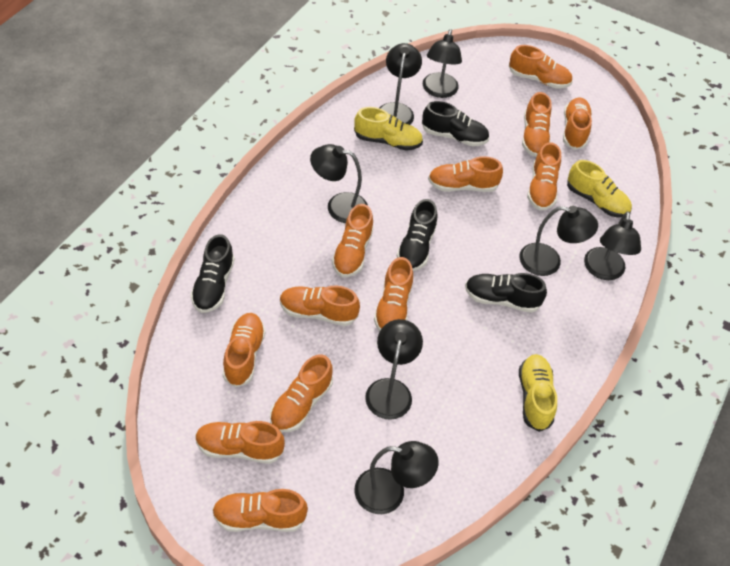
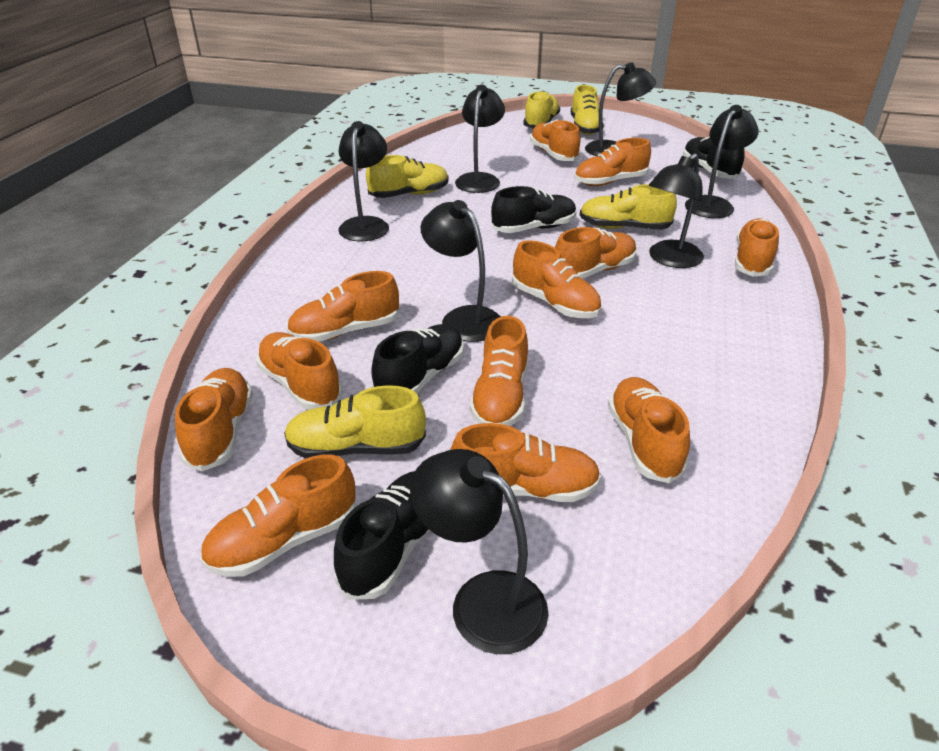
yellow shoe: [354,107,423,151] [519,354,557,432] [567,160,632,217] = 3 -> [284,385,426,459] [366,155,448,198] [523,91,560,128] [571,85,604,135] [580,184,677,230] = 5

